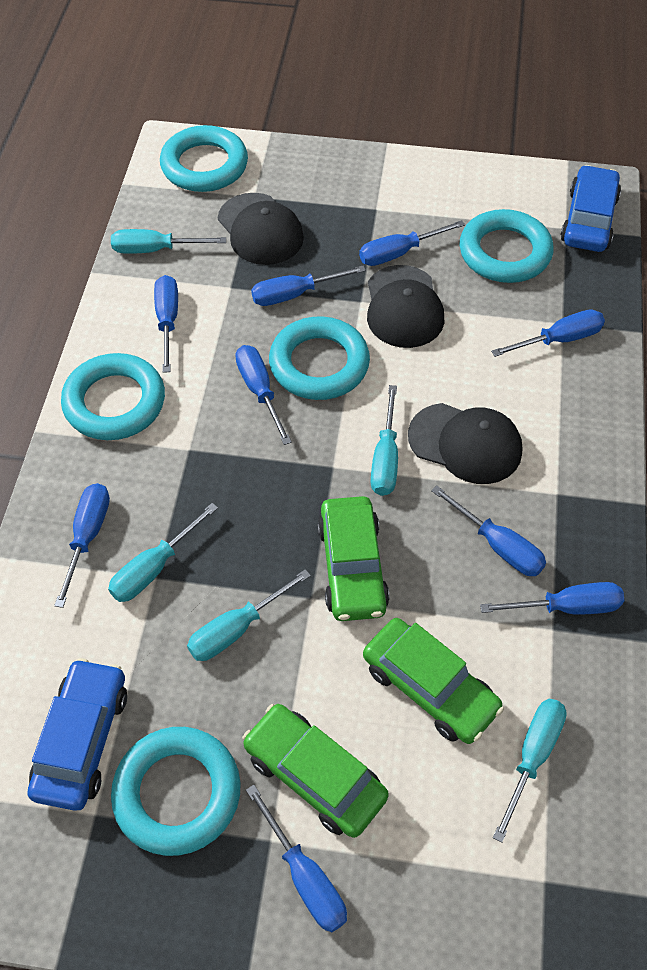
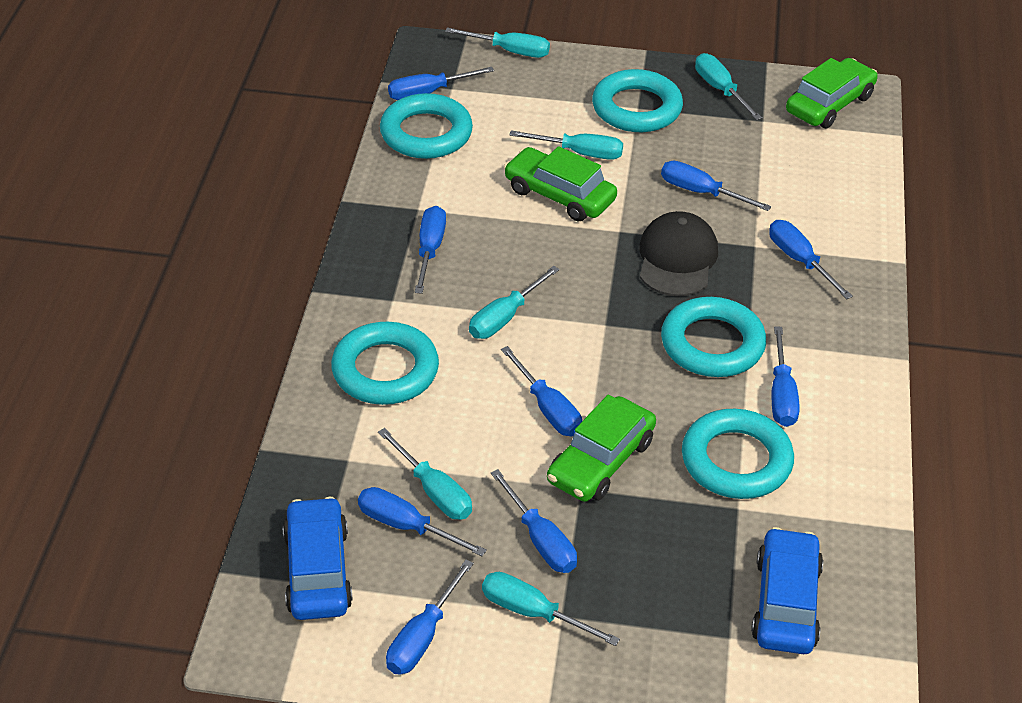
black cap: [218,193,304,265] [367,265,444,348] [408,403,522,484] = 3 -> [639,211,718,296] = 1
turquoise screwdriver: [108,503,218,602] [111,229,226,254] [187,569,311,661] [371,385,398,496] [493,699,567,843] = 5 -> [378,428,472,520] [445,27,550,58] [469,266,560,339] [482,572,620,646] [509,130,623,160] [695,53,762,120] = 6

